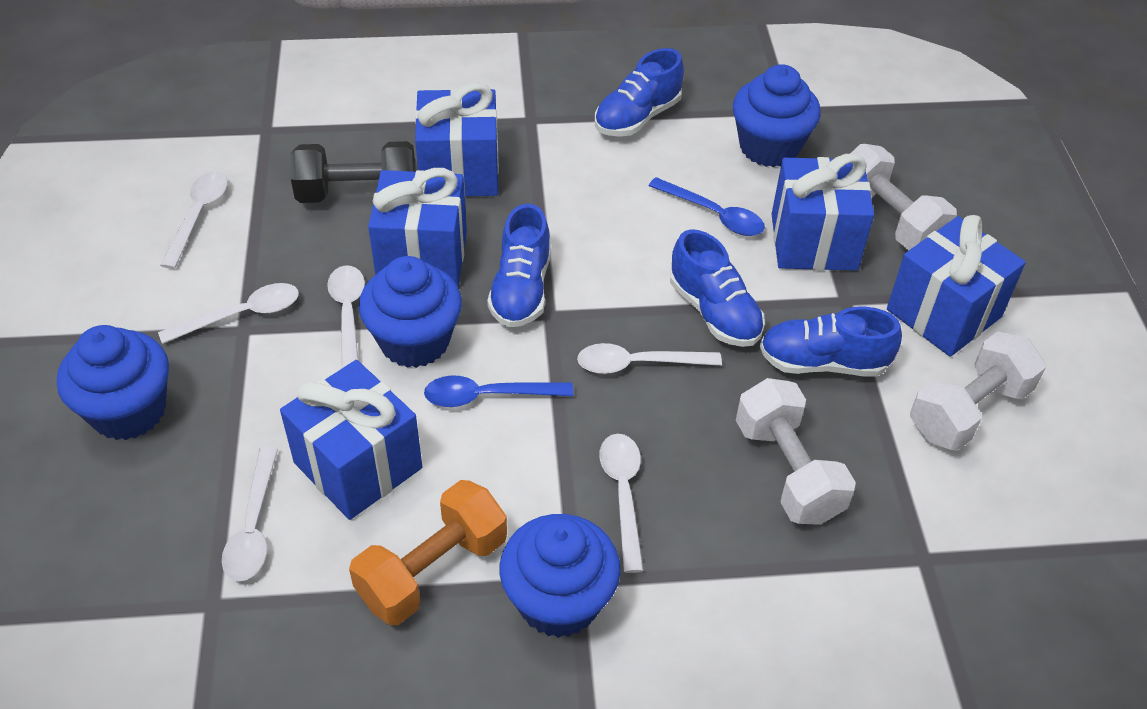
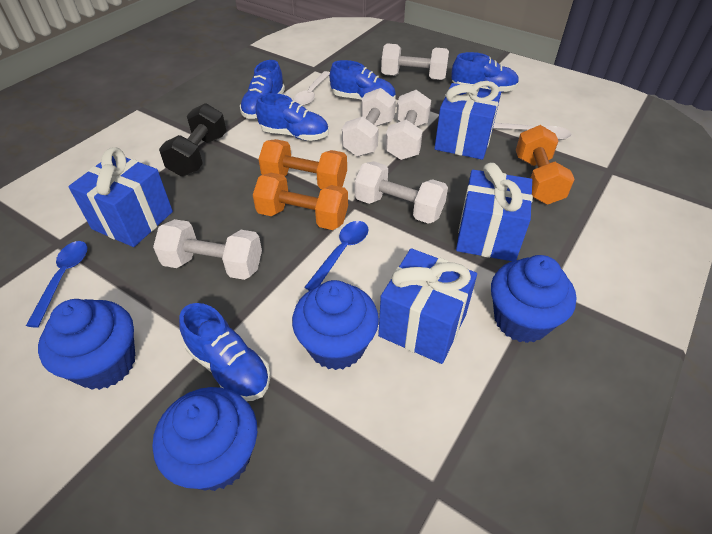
blue gift: [280,360,422,520] [368,168,467,287] [415,83,499,196] [772,154,874,271] [887,215,1026,357] = 5 -> [68,147,173,247] [378,248,477,364] [434,81,501,160] [456,163,533,261] = 4
blue shoe: [487,204,551,328] [595,48,684,137] [670,229,765,347] [760,307,902,377] = 4 -> [179,303,271,401] [240,60,285,119] [256,93,328,141] [330,60,396,100] [451,52,519,92] = 5
orange dumbbell: [349,480,507,625] = 1 -> [253,173,348,230] [259,139,347,189] [516,125,575,205] = 3
white dumbbell: [736,378,856,525] [850,144,957,251] [910,331,1046,451] = 3 -> [153,219,262,280] [342,88,396,157] [355,161,448,224] [381,43,449,80] [385,90,431,160] = 5
white spoon: [158,283,299,344] [160,172,228,269] [222,447,278,581] [327,265,365,368] [577,343,722,374] [599,434,644,573] = 6 -> [294,71,330,106] [493,123,572,140] = 2

